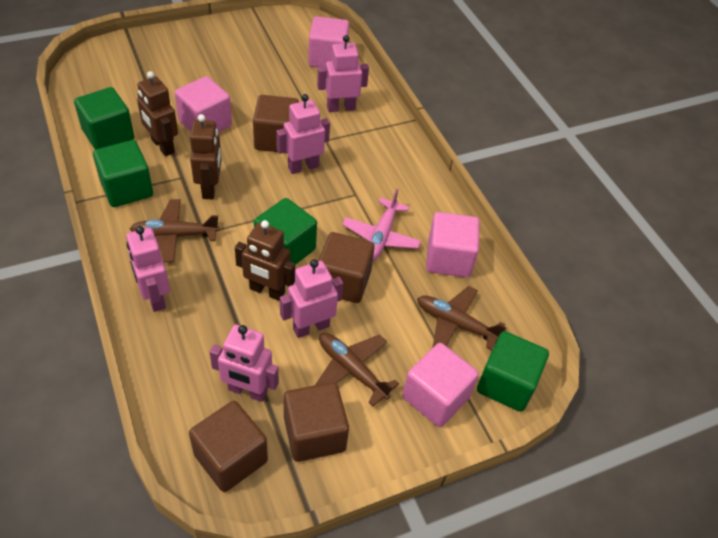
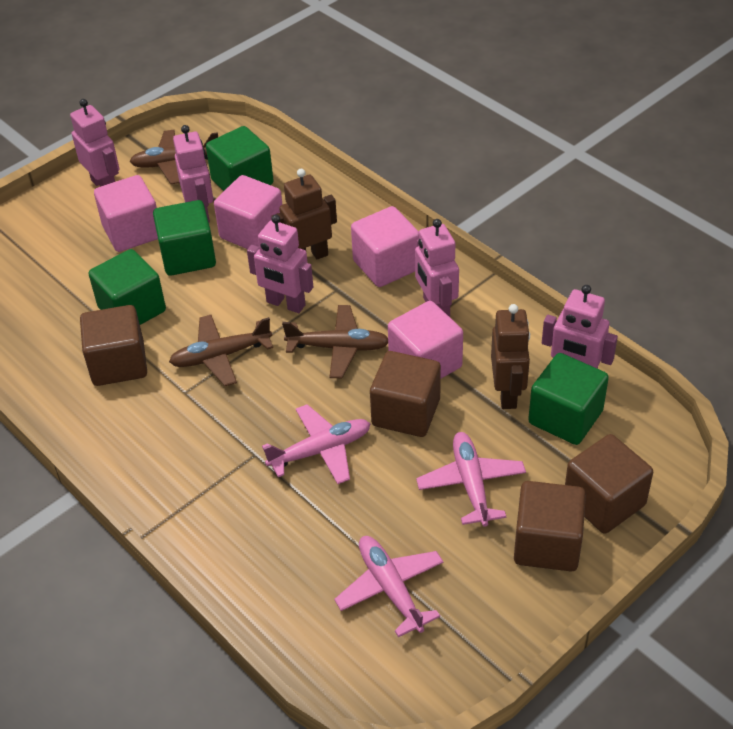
brown robot: [137,71,178,156] [190,114,222,199] [235,220,295,301] = 3 -> [271,169,337,259] [491,304,530,409] = 2
pink plane: [342,189,421,261] = 1 -> [262,404,371,484] [334,536,444,637] [416,432,526,527] = 3

